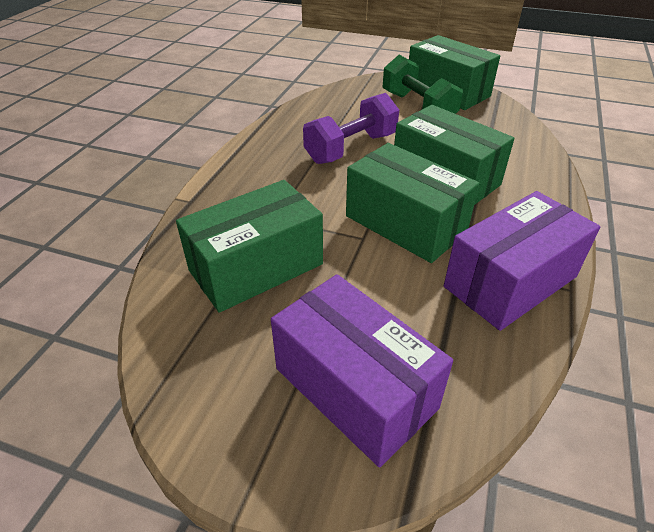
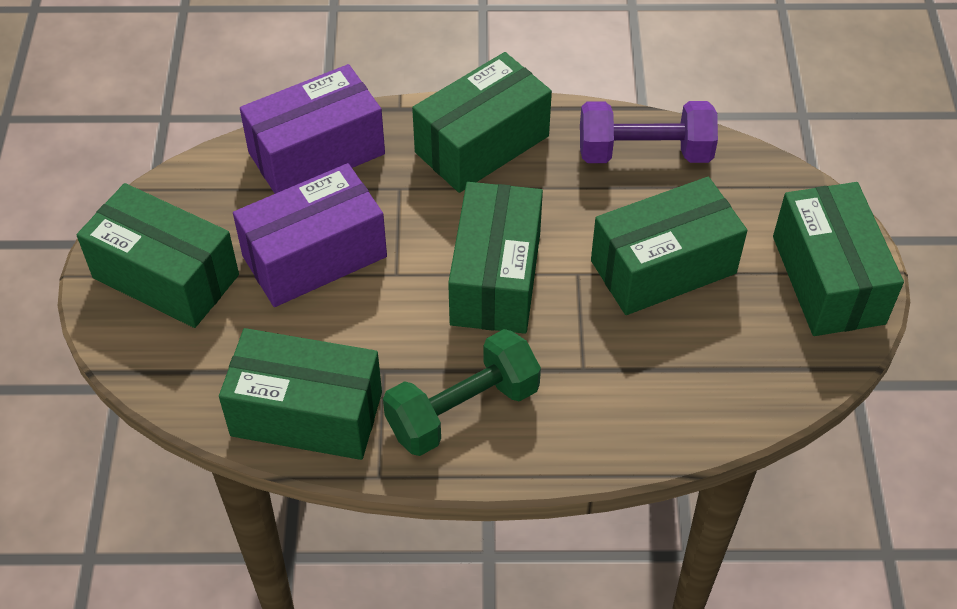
green box: [176,180,323,313] [346,143,480,263] [394,105,515,205] [409,35,500,110] = 4 -> [77,183,239,328] [219,328,382,460] [412,52,552,193] [448,182,543,334] [591,177,747,315] [773,182,904,336] = 6

